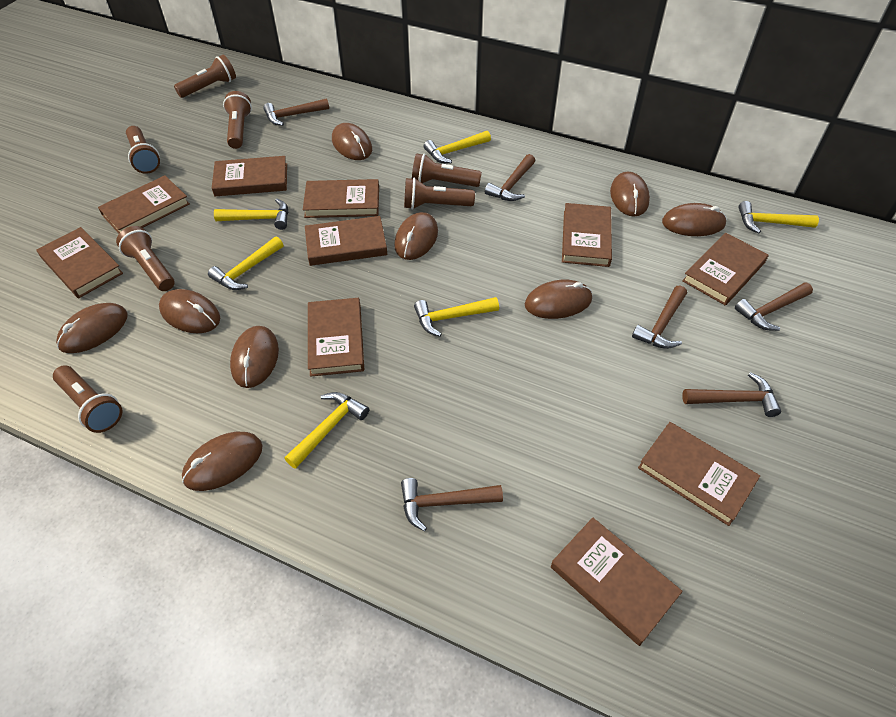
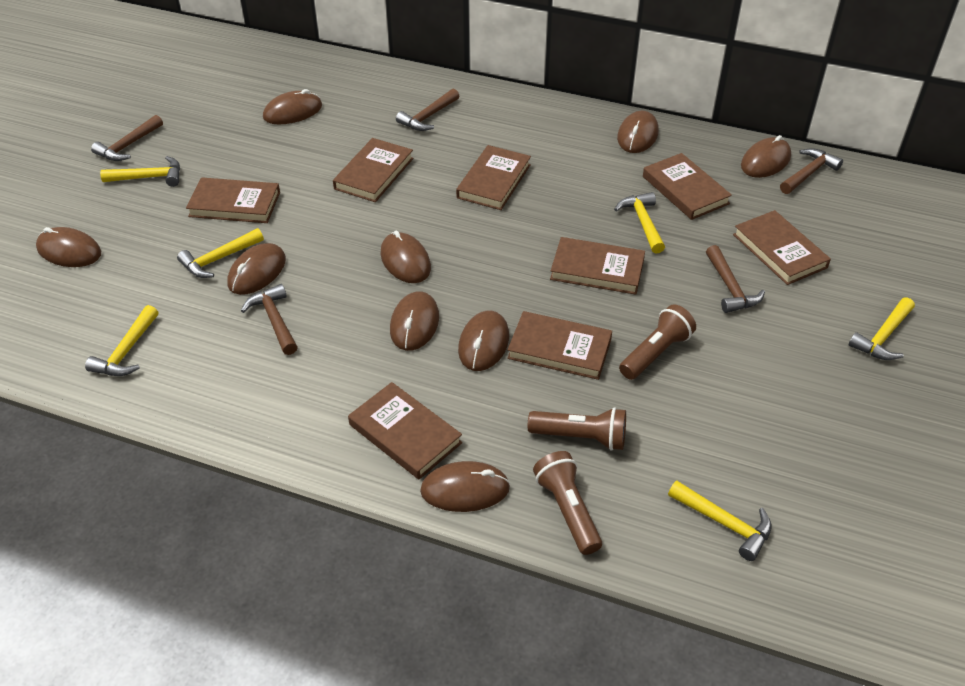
brown book: [36,227,123,298] [98,175,190,233] [212,156,287,196] [303,179,379,218] [305,216,387,266] [308,298,364,377] [551,518,683,646] [562,203,612,267] [638,422,760,526] [682,233,769,306] = 10 -> [186,177,280,223] [333,138,413,202] [348,382,462,479] [456,145,531,210] [507,311,612,380] [550,237,645,295] [643,153,732,220] [733,210,831,285] = 8
brown flashlight: [53,366,123,433] [116,226,174,291] [126,126,160,174] [174,55,236,98] [223,91,252,149] [404,178,475,210] [412,153,482,187] = 7 -> [528,407,626,451] [533,451,602,555] [619,304,696,380] = 3
brown hammer: [263,98,329,126] [401,478,503,531] [485,154,535,201] [632,285,687,349] [682,372,781,417] [735,282,813,331] = 6 -> [91,115,163,161] [241,284,298,355] [396,88,459,131] [706,245,765,313] [780,148,843,194] = 5

